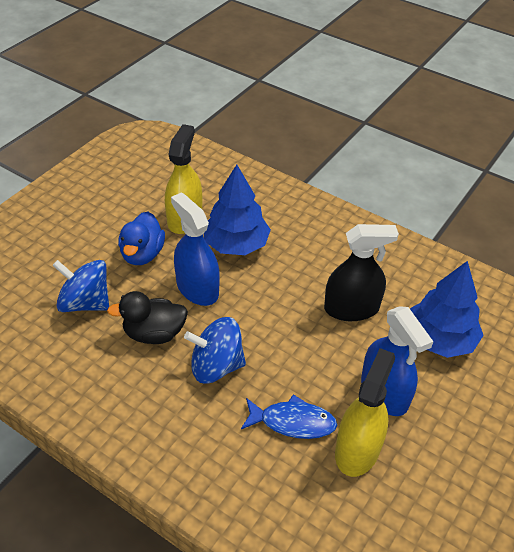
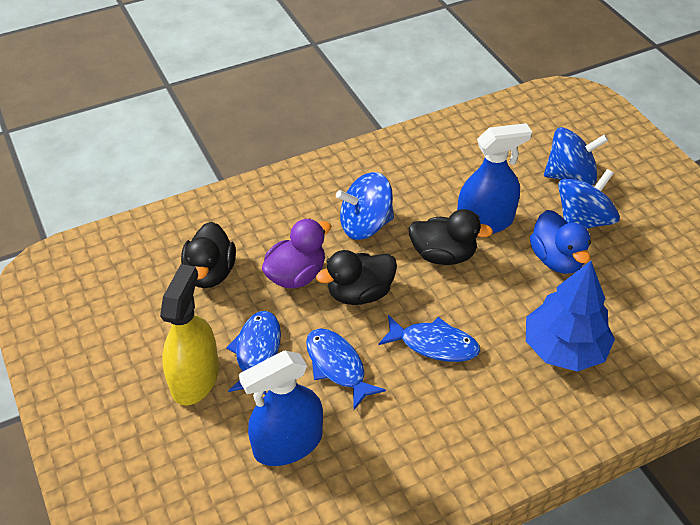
black duck: [107,291,188,344] = 1 -> [181,222,236,288] [316,250,397,305] [408,209,493,265] = 3
black spray bottle: [324,224,399,321] = 1 -> none = 0
blue fish: [241,394,337,439] = 1 -> [226,311,281,395] [306,328,386,410] [378,315,480,362] = 3
blue spinning top: [52,260,109,312] [184,317,246,384] = 2 -> [336,172,394,240] [544,127,608,186] [558,169,620,229] = 3
blue tree: [204,165,271,255] [410,261,484,358] = 2 -> [526,261,615,372] = 1
purple duck: none = 0 -> [262,218,331,289] = 1
yellow spray bottle: [165,124,202,234] [335,348,395,477] = 2 -> [160,264,219,405] = 1

